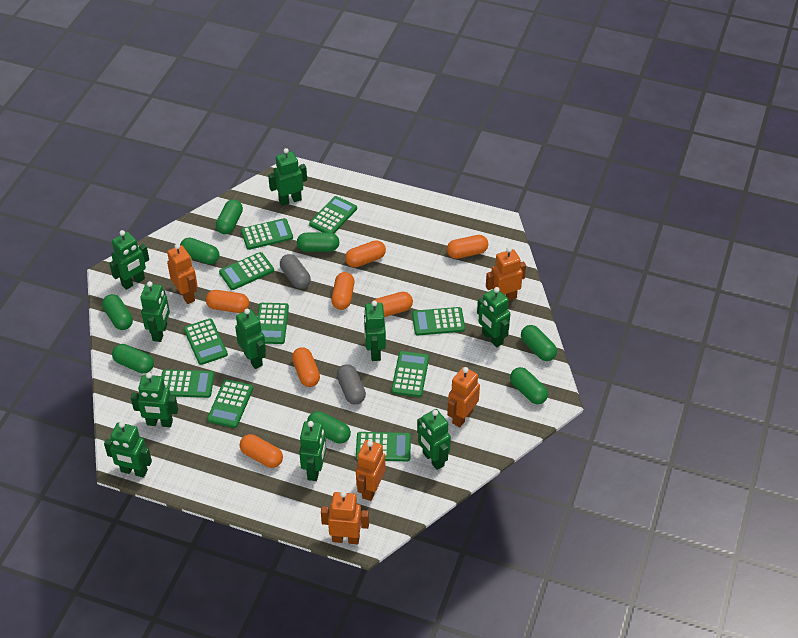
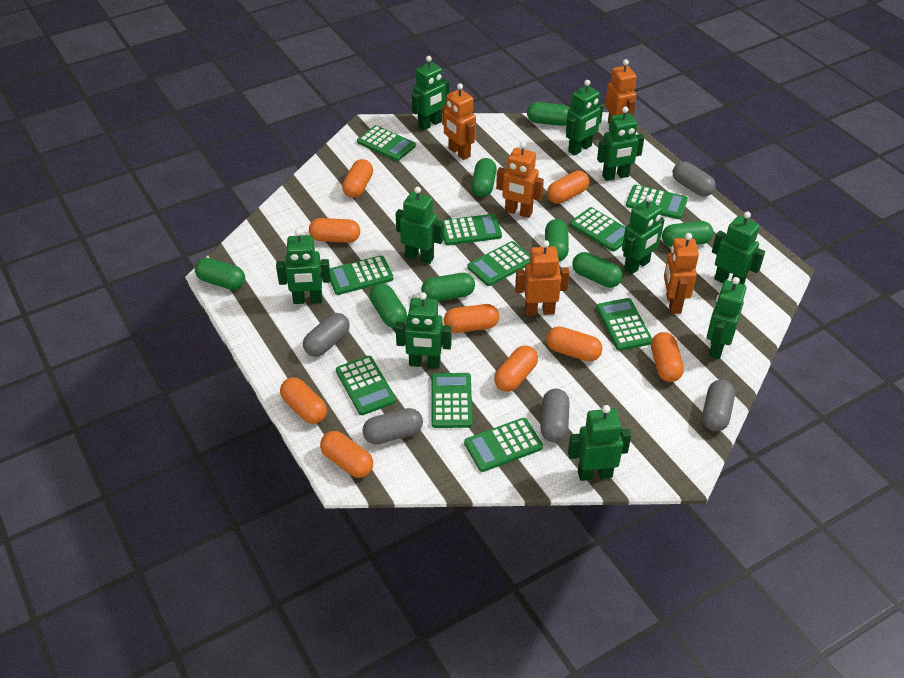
grey capsule: [280,254,311,289] [337,364,366,405] = 2 -> [303,313,350,357] [362,408,423,445] [540,389,570,442] [673,161,716,197] [702,380,735,431] = 5
orange capsule: [206,290,249,313] [240,434,283,468] [292,347,320,387] [331,272,355,310] [345,240,386,267] [374,292,413,317] [447,235,488,259] = 7 -> [280,377,327,424] [309,218,360,243] [320,431,373,478] [342,159,373,198] [444,304,499,333] [494,345,538,392] [546,326,602,362] [547,171,589,204] [651,332,684,382] = 9

